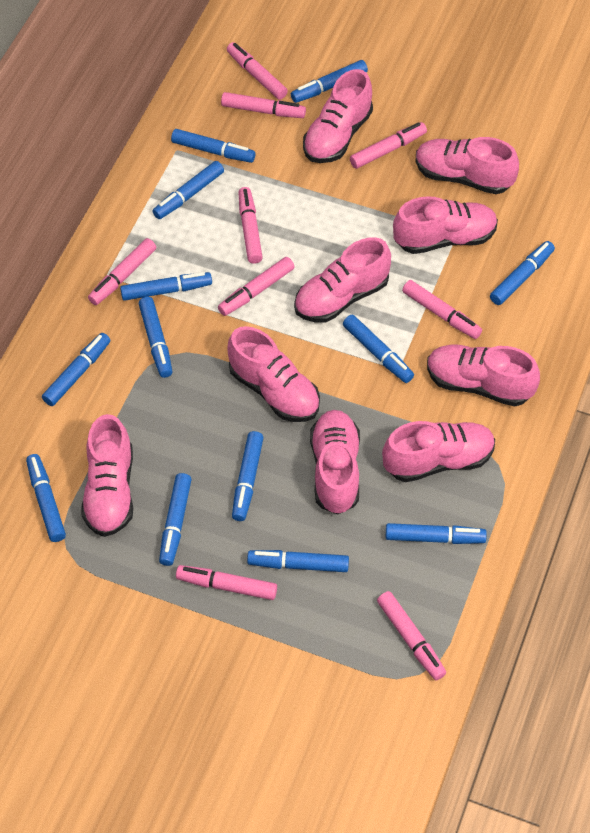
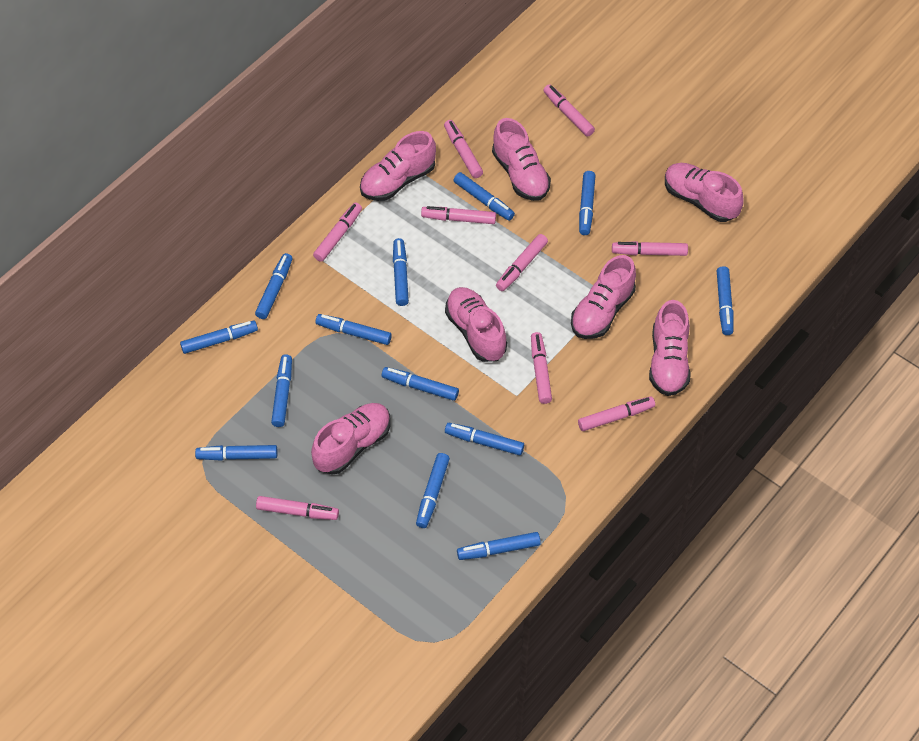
pink shoe: [81,414,133,537] [227,326,320,422] [294,237,391,323] [303,69,373,163] [310,410,360,514] [382,421,495,482] [393,196,498,254] [416,137,519,194] [427,345,540,406] = 9 -> [311,403,390,474] [360,131,436,201] [445,287,507,362] [492,118,551,201] [571,255,636,339] [649,300,691,396] [665,163,744,222] = 7

